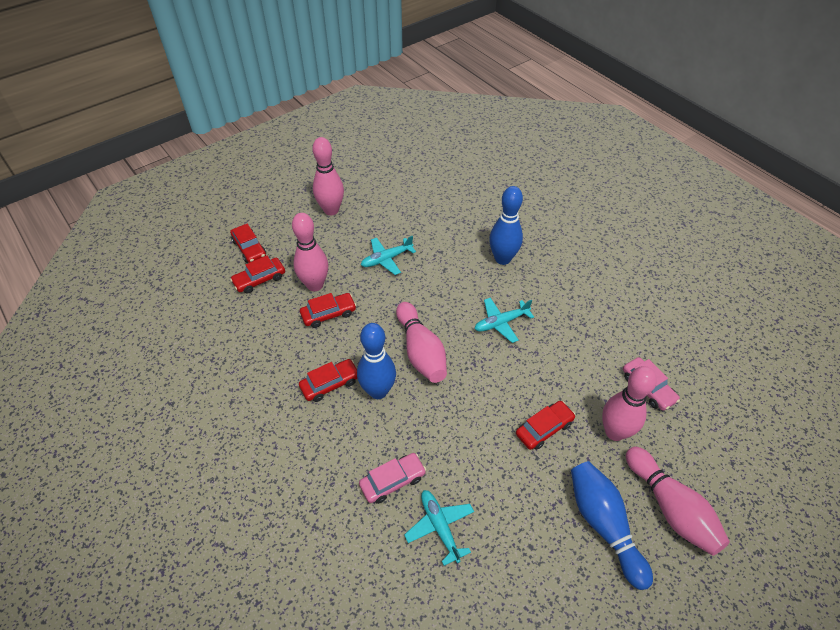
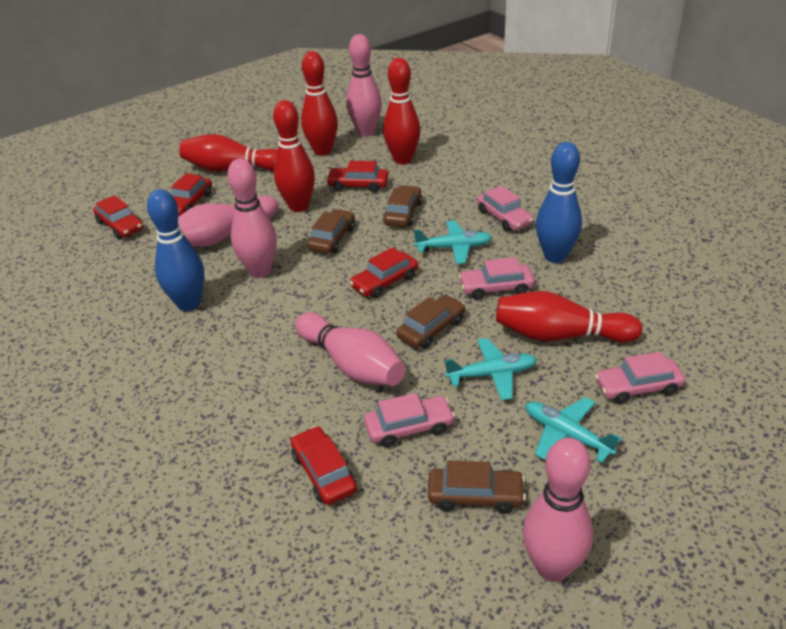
blue bowling pin: [357,323,396,399] [489,186,523,265] [571,461,653,590] = 3 -> [147,189,204,311] [536,142,582,263] = 2
brown car: none = 0 -> [307,209,355,254] [383,185,422,227] [396,295,465,349] [428,460,526,514] = 4
pink car: [359,453,426,504] [623,357,680,411] = 2 -> [364,393,455,448] [459,257,535,300] [477,186,533,232] [595,351,685,404] = 4
red bowling pin: none = 0 -> [180,134,278,172] [273,100,315,212] [301,51,338,156] [383,58,420,165] [496,291,642,343] = 5

